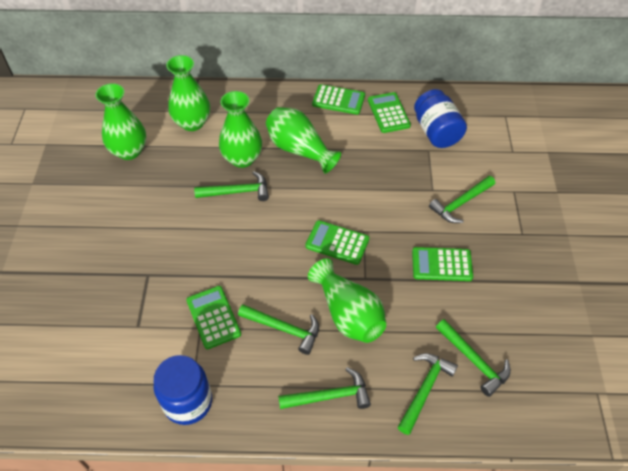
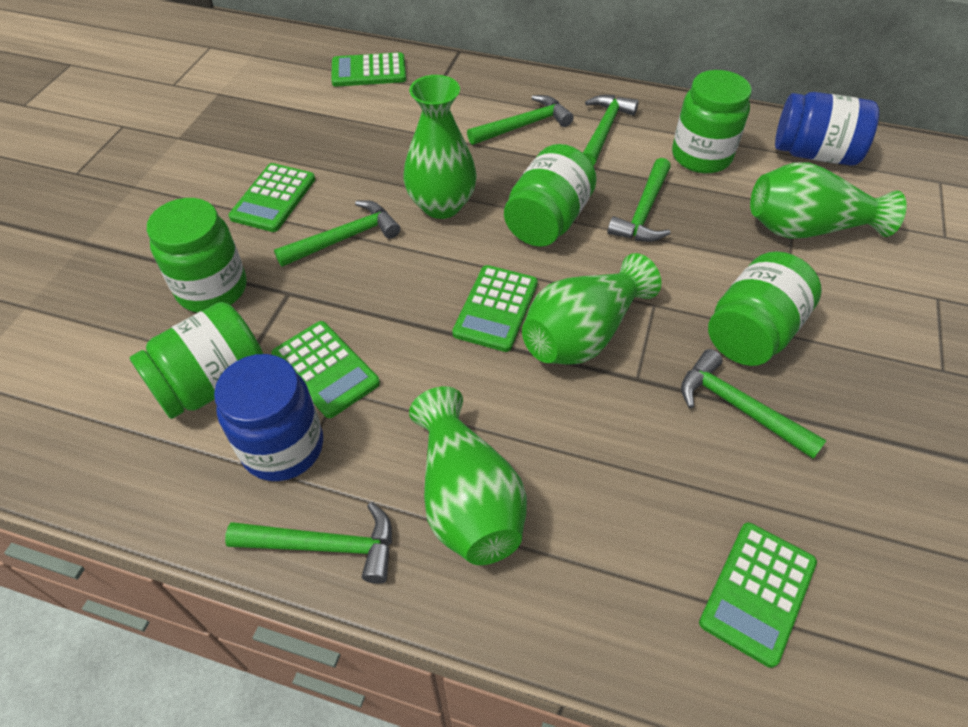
green jar: none = 0 -> [130,302,263,419] [147,198,247,313] [504,144,597,247] [672,70,752,173] [708,251,822,366] = 5
green vase: [95,83,146,160] [166,55,210,131] [219,91,262,168] [266,107,341,174] [308,258,386,343] = 5 -> [403,75,477,219] [409,386,527,565] [522,253,661,365] [750,162,907,239] = 4

